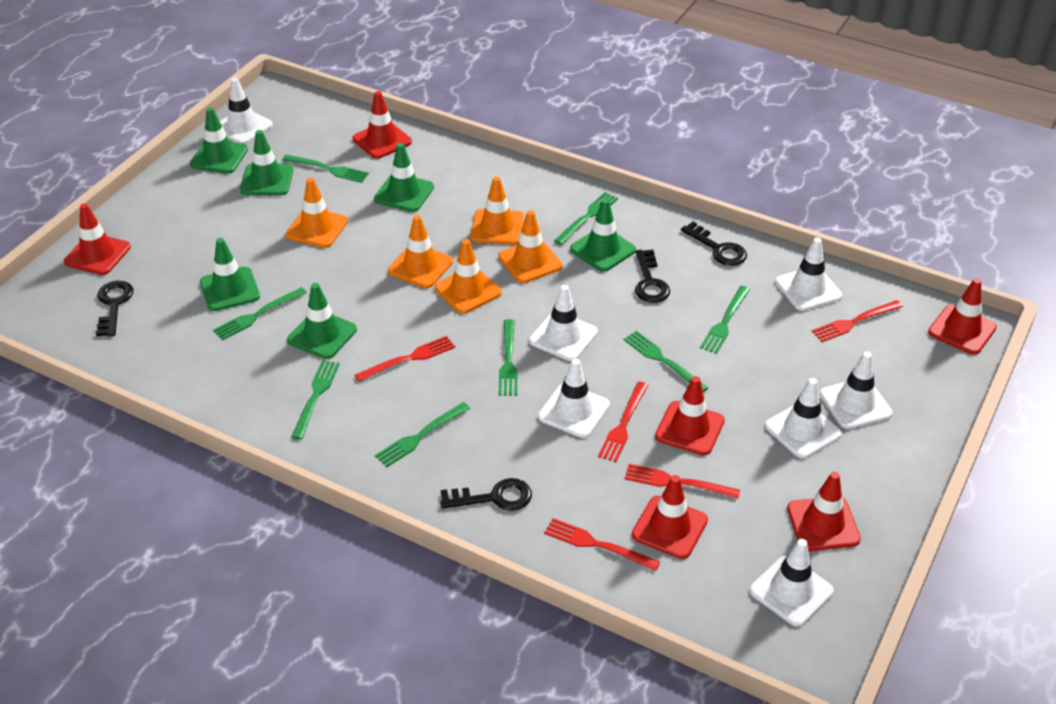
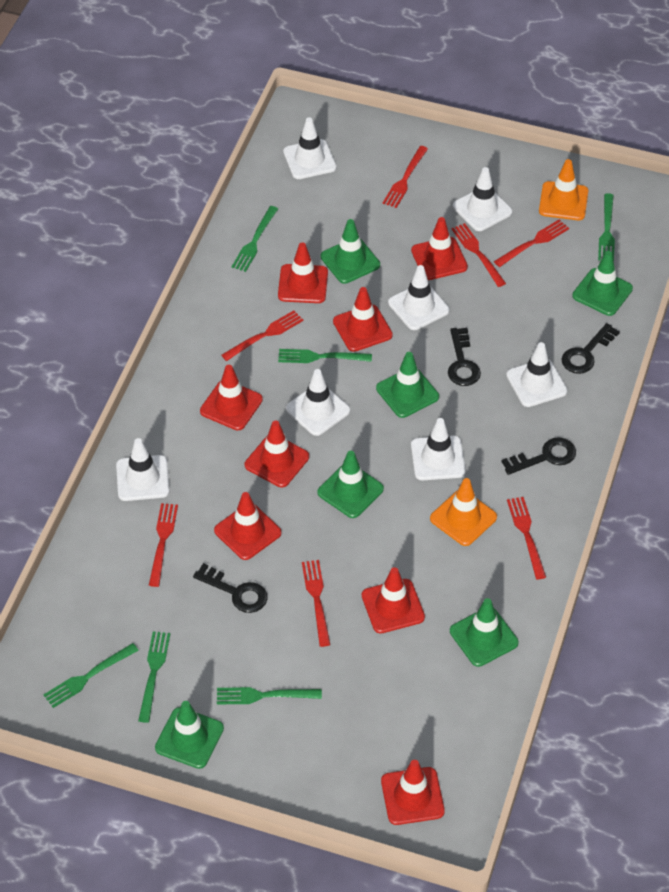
green fork: [213,287,307,340] [282,155,369,183] [291,360,340,439] [375,402,470,467] [499,319,518,396] [554,192,618,245] [623,331,708,392] [700,286,750,354] = 8 -> [44,643,139,708] [138,631,170,723] [217,687,322,705] [232,206,278,272] [278,349,372,363] [598,193,615,261] = 6
orange traffic cone: [286,177,348,248] [388,215,453,288] [435,239,502,314] [470,177,524,245] [498,210,563,283] = 5 -> [430,478,497,546] [539,159,588,220] = 2
red fork: [355,336,455,382] [544,518,660,571] [598,382,648,462] [624,464,740,499] [811,300,903,342] = 5 -> [149,503,178,587] [221,310,303,361] [302,560,331,647] [383,146,428,208] [451,223,506,287] [494,220,569,267] [507,497,546,580] = 7
red traffic cone: [64,203,131,275] [353,91,412,159] [632,475,708,559] [655,376,725,456] [787,472,861,551] [928,278,997,355] = 6 -> [200,365,263,430] [214,492,282,560] [245,421,309,487] [278,242,328,303] [333,287,393,352] [362,567,425,633] [381,760,445,825] [411,217,468,280] = 8

